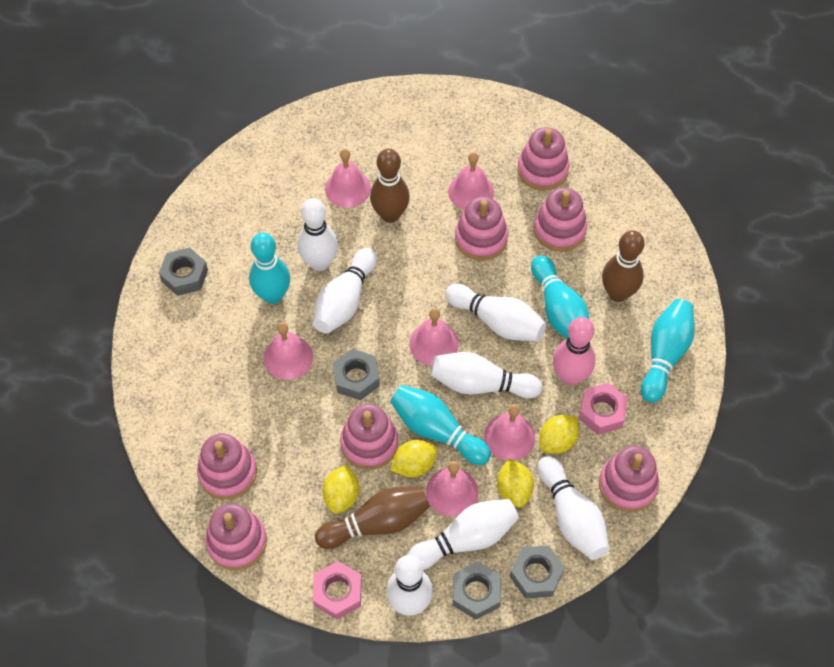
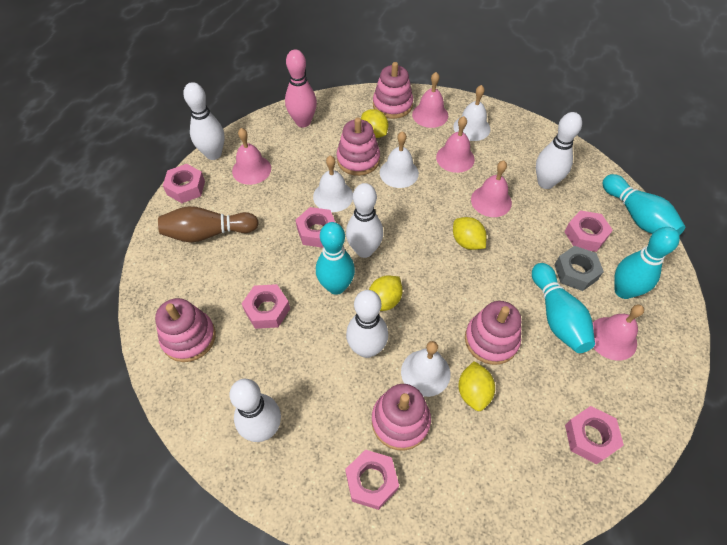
brown bowling pin: [315,486,430,549] [370,149,410,223] [602,230,644,302] = 3 -> [158,206,259,242] = 1
grey nut: [159,247,208,296] [333,349,380,400] [453,561,501,620] [510,546,565,598] = 4 -> [555,246,604,291] = 1
pink bell: [264,322,313,380] [325,149,371,208] [409,308,459,366] [426,461,478,517] [448,152,494,210] [484,404,535,461] = 6 -> [232,128,271,185] [412,72,448,128] [436,116,475,173] [471,161,512,217] [593,304,644,361] = 5
pink nut: [313,561,362,619] [579,383,628,435] = 2 -> [163,164,205,203] [241,284,290,329] [296,207,336,248] [345,450,399,510] [564,210,613,252] [565,406,624,464] = 6
pink stacking toy: [197,433,257,500] [205,504,267,570] [340,404,398,470] [455,197,508,261] [517,127,570,191] [534,188,587,252] [599,446,659,512] = 7 -> [155,298,216,362] [337,118,380,176] [372,384,431,450] [373,62,413,119] [465,301,521,365] = 5
white bell: none = 0 -> [313,155,353,212] [380,131,419,188] [401,341,451,397] [453,85,490,141] = 4
white bowling pin: [298,198,338,271] [313,248,377,334] [386,555,433,616] [407,499,519,570] [431,352,543,399] [445,284,546,341] [538,456,609,560] = 7 -> [183,82,225,160] [229,379,281,442] [346,183,383,258] [346,290,388,358] [536,112,582,189] = 5

